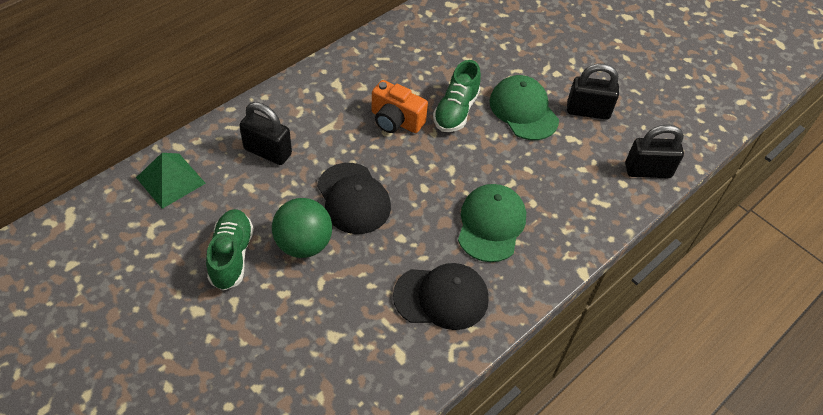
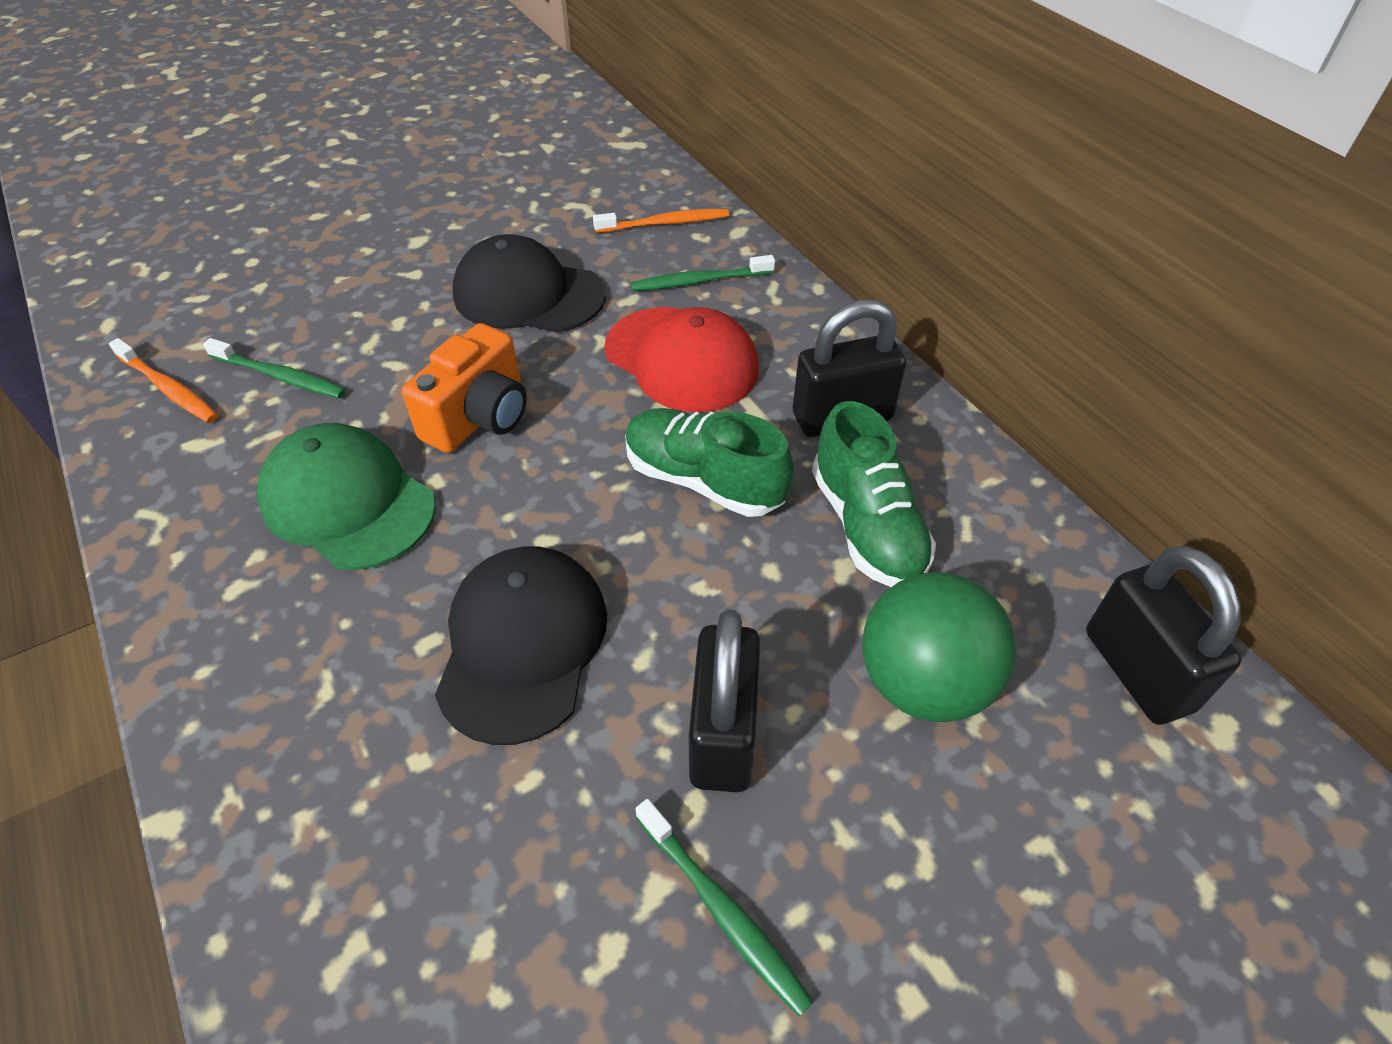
green cap: [458,184,526,262] [489,75,559,140] = 2 -> [257,423,436,570] = 1
green pyramid: [136,153,206,209] = 1 -> none = 0
green toothbrush: none = 0 -> [203,338,346,398] [631,255,775,291] [635,799,814,1017] = 3
orange toothbrush: none = 0 -> [109,338,218,423] [593,209,729,233] = 2
red cap: none = 0 -> [604,307,759,412] = 1

